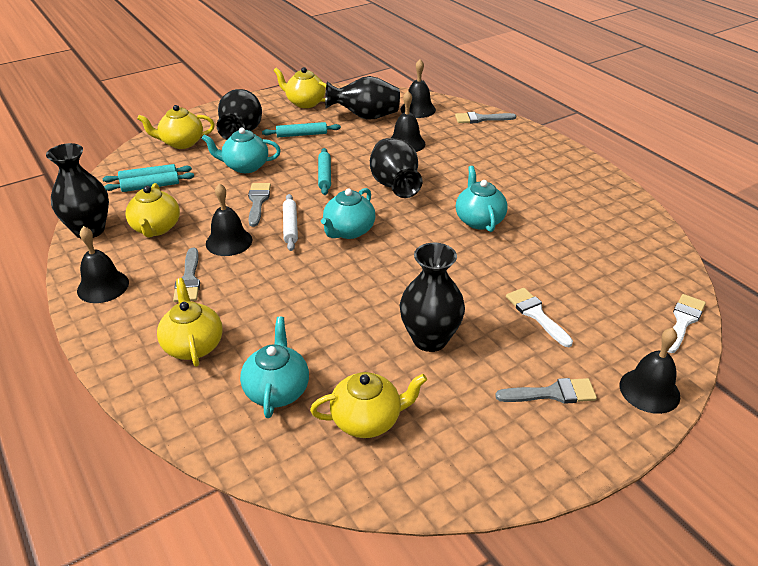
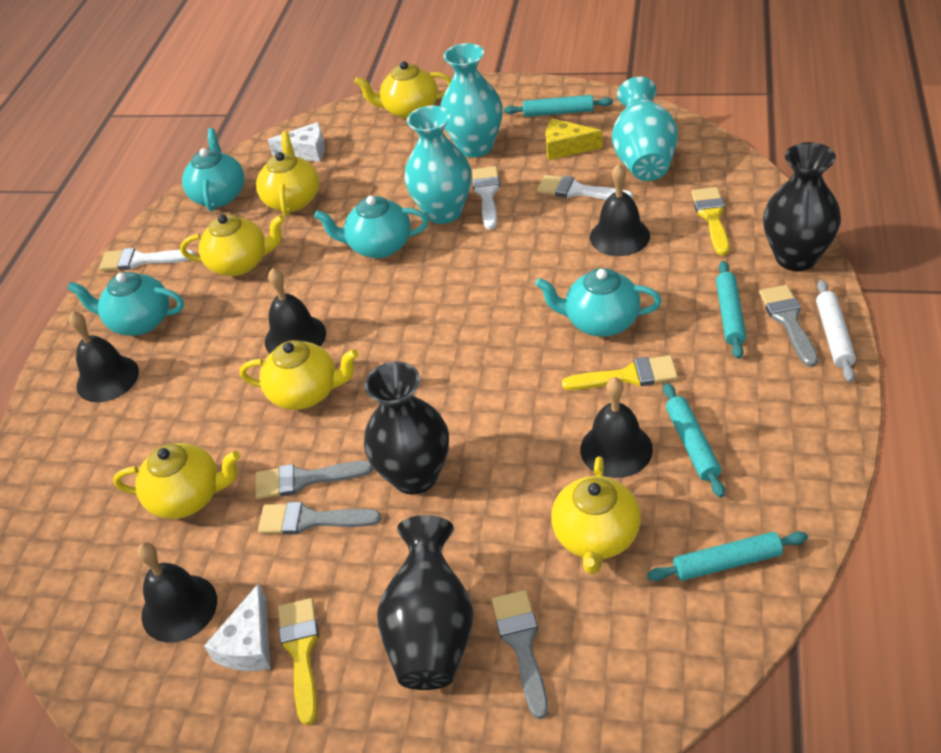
black vase: [46,143,109,238] [217,89,262,140] [325,76,400,120] [370,138,422,198] [400,243,465,352] = 5 -> [364,361,449,495] [377,515,474,690] [763,142,841,271] = 3
turquoise vase: none = 0 -> [405,106,471,224] [441,43,503,157] [612,77,678,181] = 3
white brush: [506,288,573,347] [668,294,706,353] = 2 -> [99,248,195,271] [472,166,500,229] [537,175,633,200] = 3
white cheese: none = 0 -> [204,583,271,671] [268,122,325,162] = 2
yellow brush: none = 0 -> [278,598,319,725] [562,355,678,390] [691,187,730,255] = 3
yellow cheese: none = 0 -> [545,118,603,160] = 1
yellow teapot: [125,183,180,238] [137,105,215,149] [157,278,223,367] [273,67,326,108] [310,372,427,438] = 5 -> [113,443,240,519] [180,214,285,276] [240,340,359,410] [256,131,319,217] [354,61,451,119] [551,456,641,574] = 6

